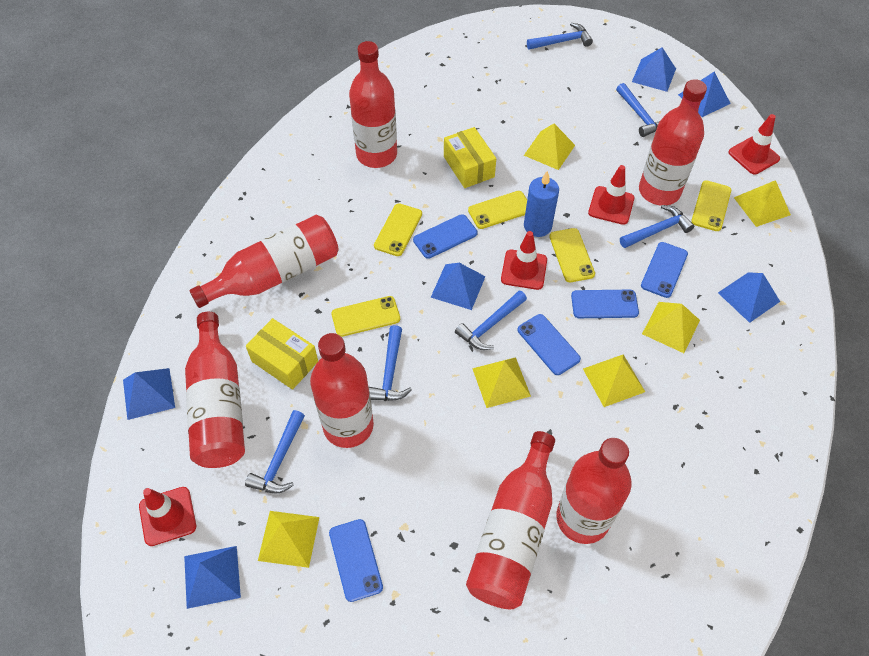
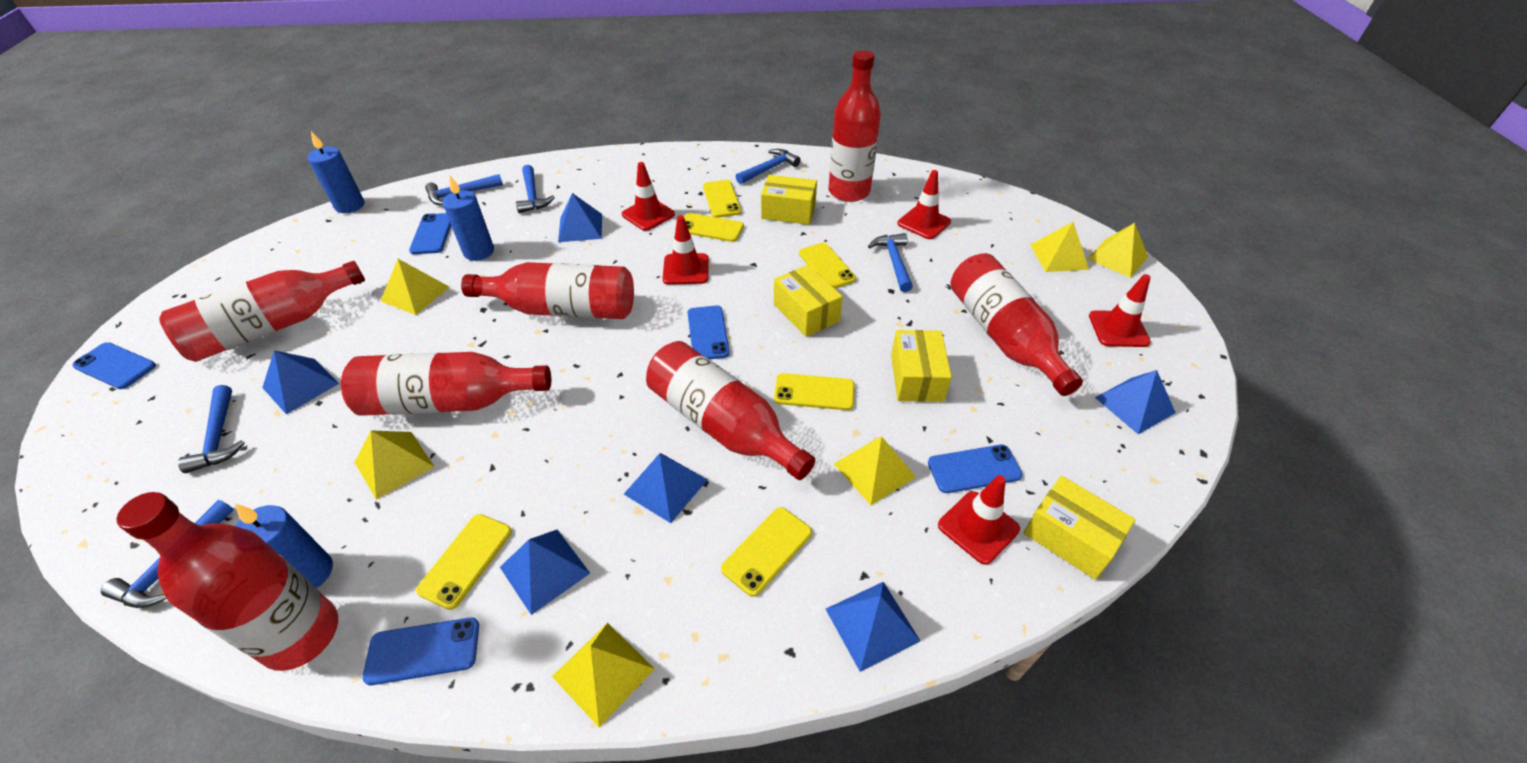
blue candle: [524,171,559,237] = 1 -> [235,504,333,588] [307,131,365,213] [442,176,494,261] = 3
red traffic cone: [139,487,196,546] [501,231,547,290] [588,165,634,225] [728,114,780,174] = 4 -> [622,162,675,231] [663,215,709,285] [898,170,951,239] [938,475,1020,565] [1089,274,1151,347] = 5
yellow box: [246,318,318,390] [444,127,496,188] = 2 -> [761,175,817,225] [774,265,843,337] [891,330,952,402] [1024,476,1135,580] = 4
yellow phone: [331,296,400,337] [374,204,422,256] [468,191,527,229] [549,228,595,282] [691,180,731,231] = 5 -> [416,514,512,610] [684,213,744,242] [703,180,741,218] [721,507,812,597] [774,373,855,410] [799,243,856,289] = 6

